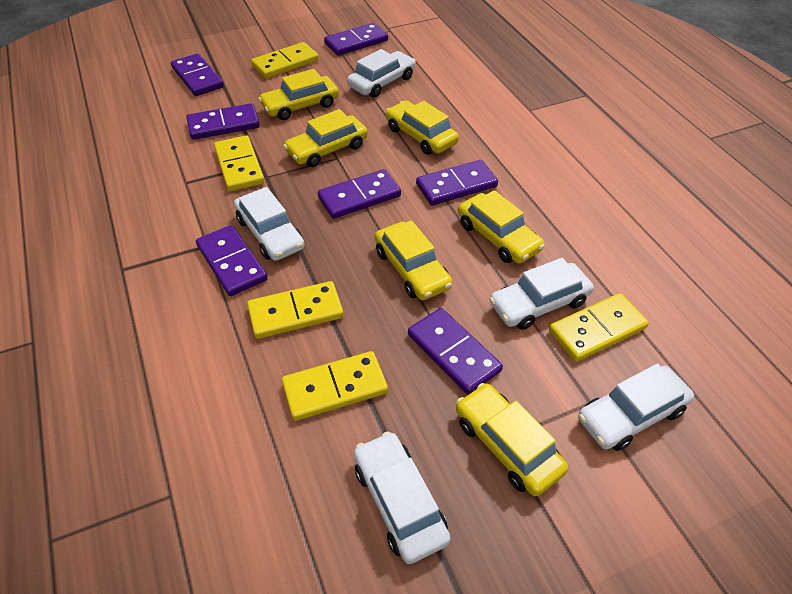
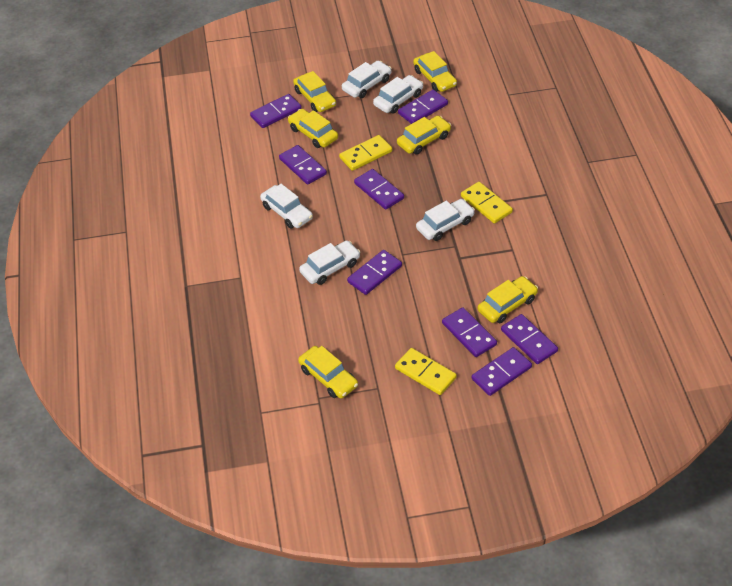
purple domino: [171,53,224,96] [186,103,260,140] [196,225,268,296] [318,169,401,219] [324,23,388,56] [408,308,503,395] [416,160,498,206] = 7 -> [250,94,302,128] [279,145,327,185] [347,250,402,295] [354,169,404,210] [398,90,448,124] [442,307,497,357] [472,347,532,396] [501,314,558,364] = 8
yellow domino: [214,136,264,191] [247,281,344,339] [251,42,319,78] [282,351,388,421] [549,293,649,362] = 5 -> [339,135,392,171] [395,348,457,395] [461,182,513,223] = 3

